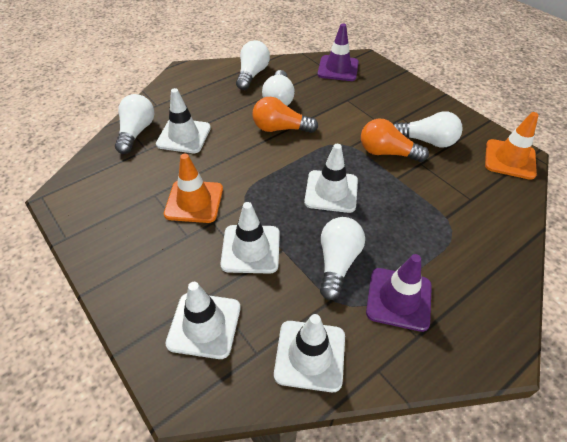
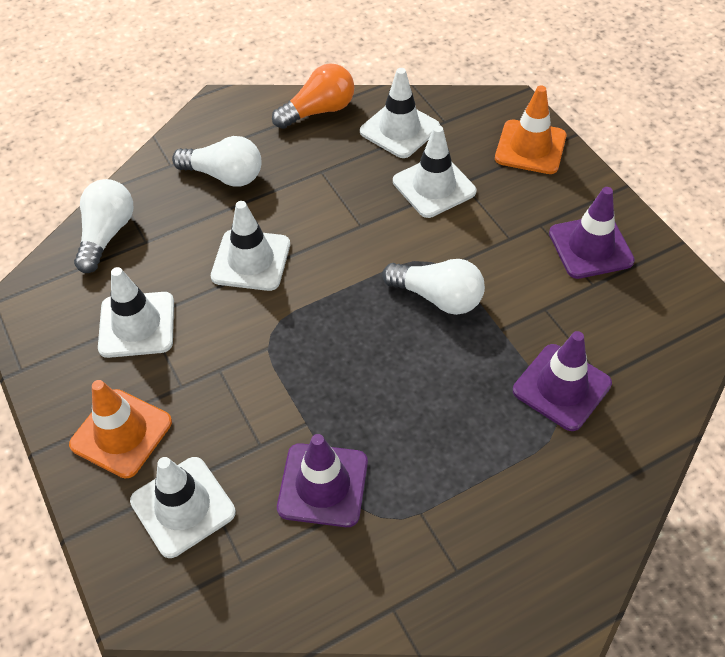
orange light bulb: [252,97,318,133] [361,118,429,162] = 2 -> [272,63,355,129] = 1
purple traffic cone: [317,23,359,81] [366,254,432,332] = 2 -> [277,434,368,527] [513,331,612,431] [549,187,635,279] = 3
white light bulb: [115,94,154,154] [236,40,270,90] [262,70,295,106] [320,217,365,300] [393,111,463,148] = 5 -> [74,179,133,273] [172,136,261,186] [382,259,485,315] = 3

